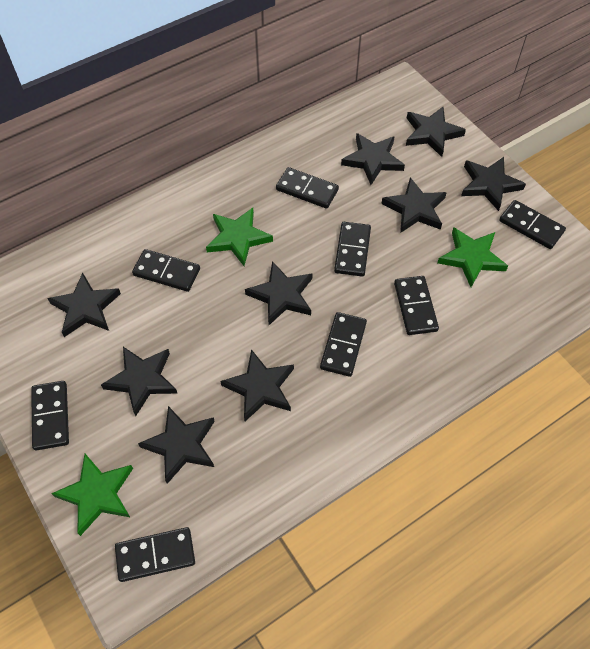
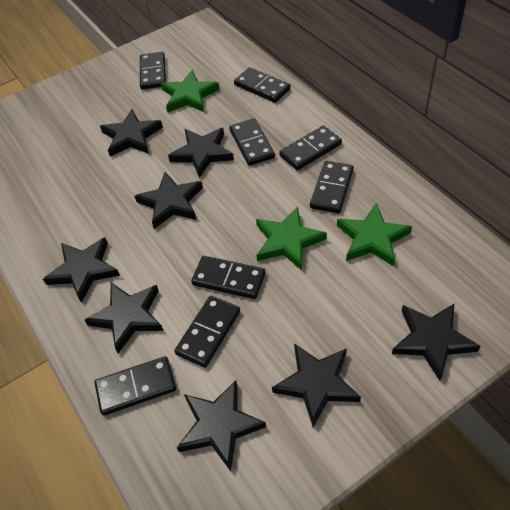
black star: [47,273,121,337] [101,347,178,416] [138,406,215,484] [220,349,294,421] [245,261,313,325] [341,133,405,185] [381,177,447,233] [406,107,466,157] [461,157,526,211] = 9 -> [43,237,120,303] [85,283,164,353] [100,109,163,157] [135,172,203,229] [168,128,234,178] [177,380,266,471] [272,343,361,427] [392,304,481,381] = 8

